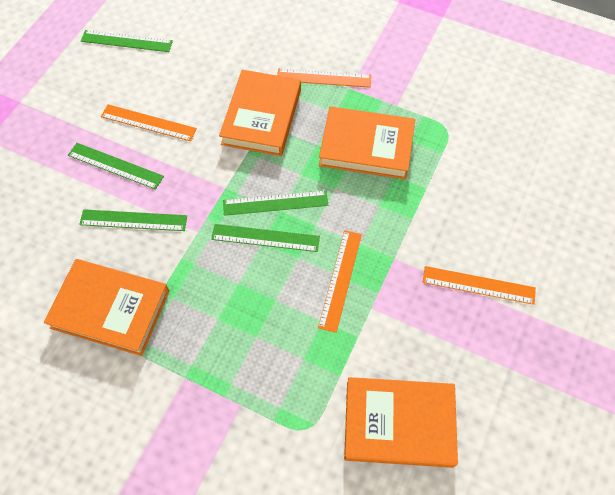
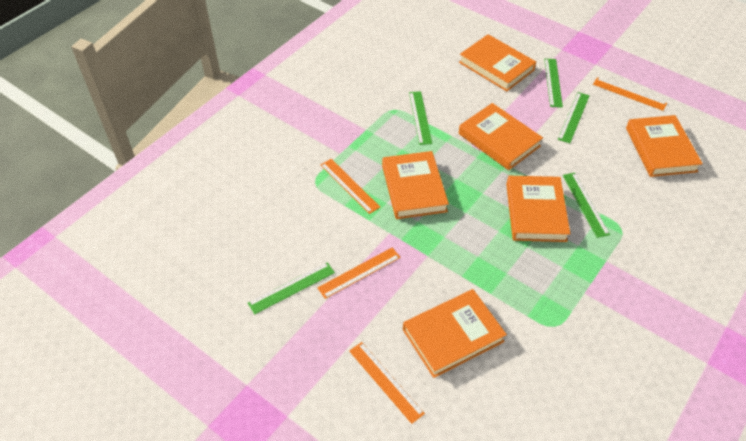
orange book: [44,259,169,356] [219,70,301,156] [319,106,415,180] [344,377,458,468] = 4 -> [382,151,449,219] [403,289,507,378] [459,34,536,91] [459,103,543,170] [506,176,570,242] [626,115,703,177] = 6

